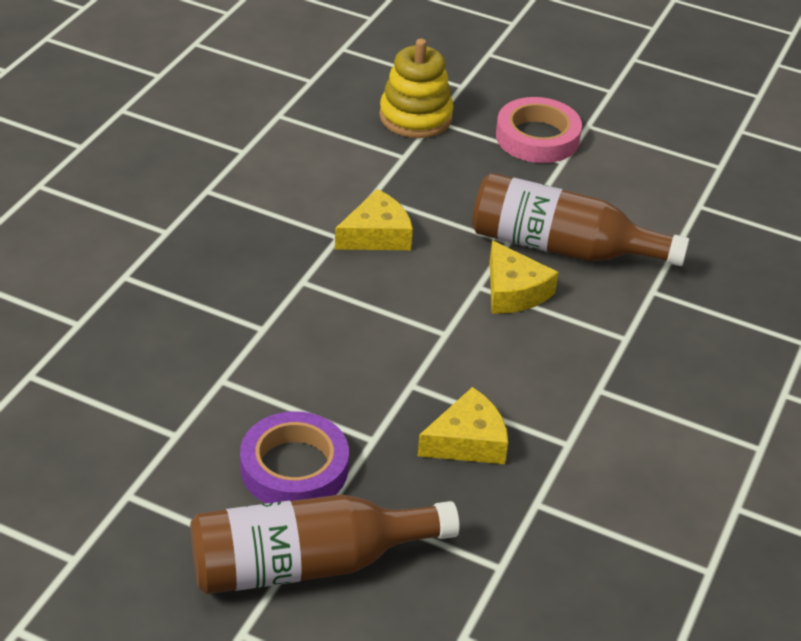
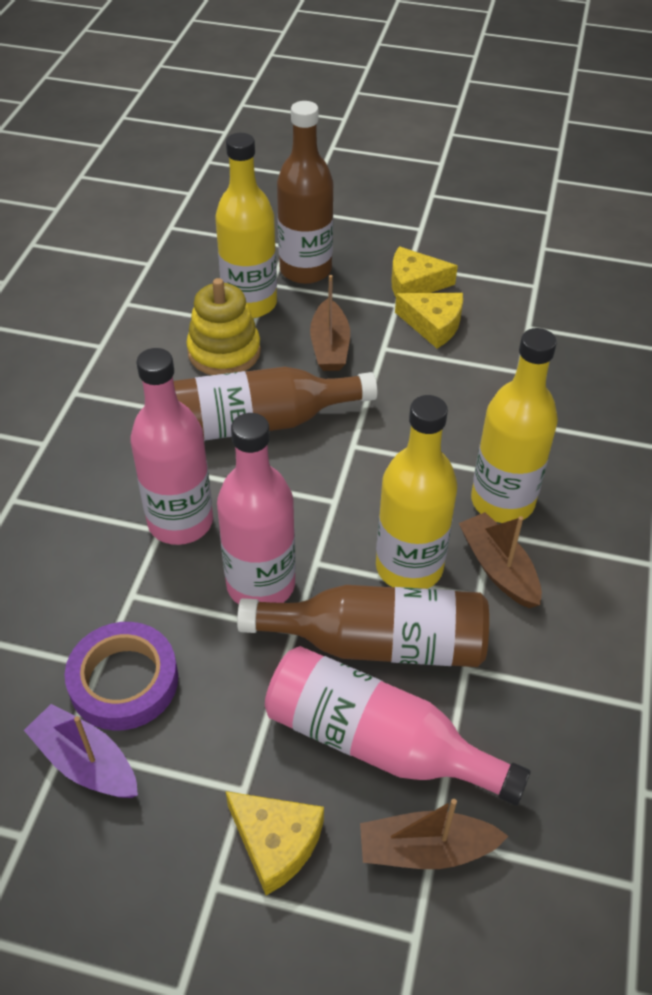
brown boat: none = 0 -> [310,275,350,371] [360,799,508,869] [459,512,542,608] = 3
brown bottle: [190,494,460,594] [472,173,689,266] = 2 -> [174,367,377,441] [237,585,489,667] [277,101,333,284] = 3
pink bottle: none = 0 -> [130,348,213,545] [217,413,296,604] [265,646,531,805] = 3
pink tape: [496,97,582,163] = 1 -> none = 0
purple boat: none = 0 -> [24,704,138,798] = 1
yellow bottle: none = 0 -> [215,133,277,318] [376,395,457,589] [471,328,558,523] = 3

